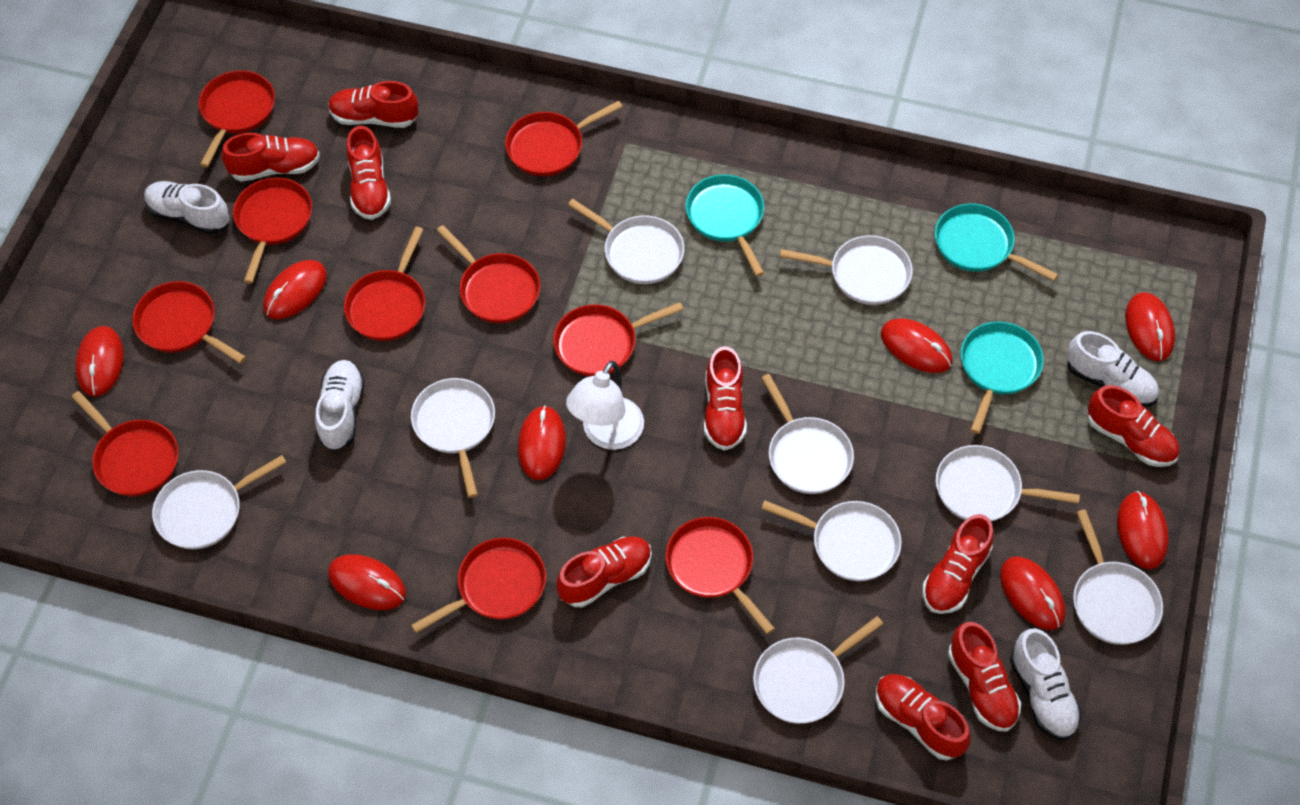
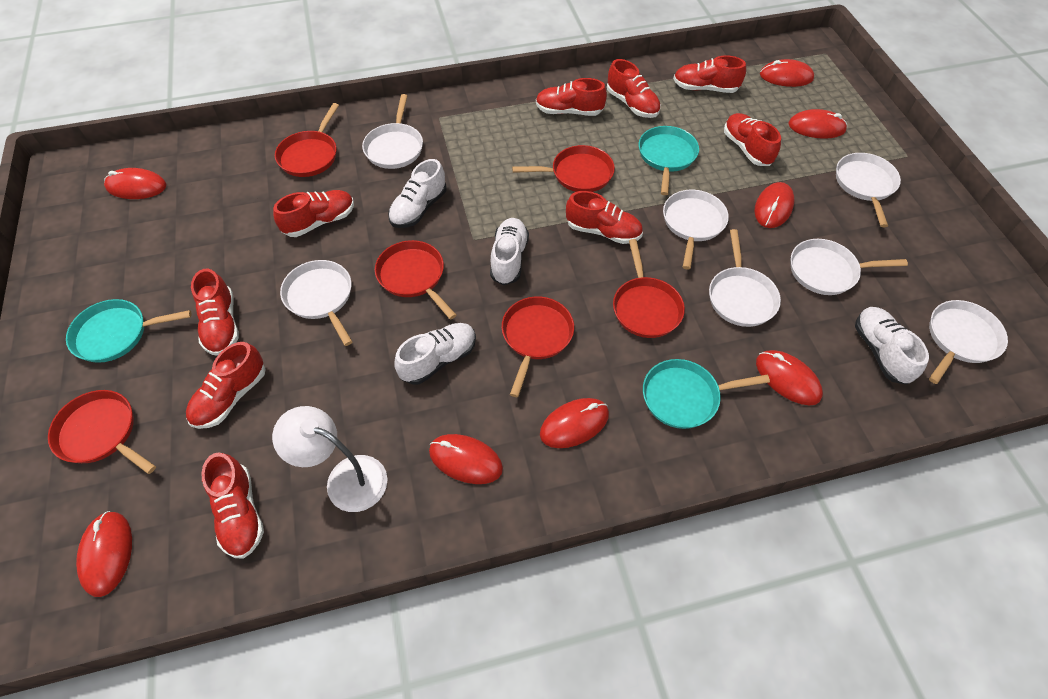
red pan: [71,391,179,496] [132,281,246,364] [198,70,275,167] [233,177,312,284] [344,227,425,341] [411,538,546,633] [436,225,541,323] [505,100,623,176] [553,302,684,376] [665,517,775,634] = 10 -> [48,390,156,474] [275,103,339,177] [375,240,456,320] [502,296,574,397] [512,145,615,192] [613,239,685,338] = 6
white pan: [152,455,286,549] [411,378,495,498] [568,199,684,284] [753,616,883,724] [761,374,854,494] [761,500,902,581] [780,235,913,305] [936,445,1080,522] [1073,509,1163,645] = 9 -> [280,260,353,346] [362,94,423,169] [663,190,729,270] [709,229,781,327] [791,239,908,295] [836,153,901,227] [929,300,1008,384] = 7

